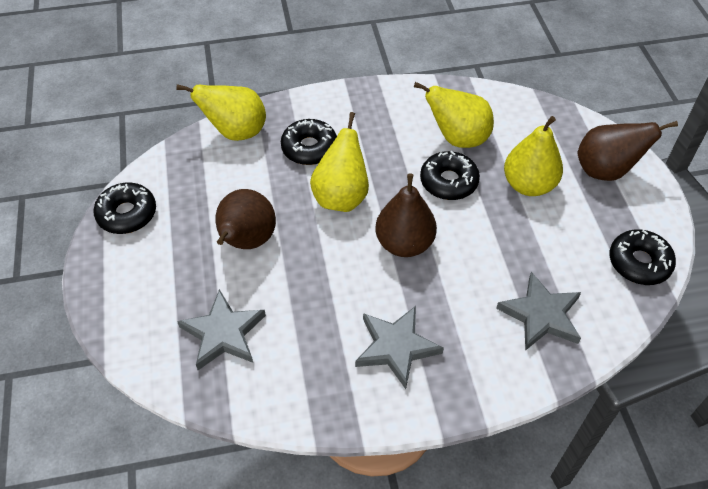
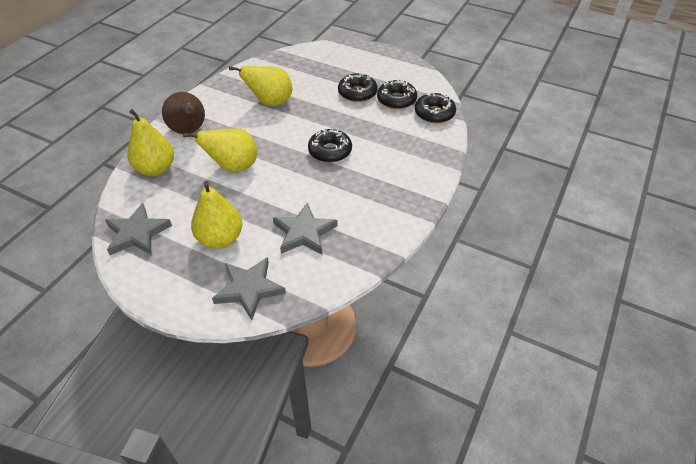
brown pear: [215,189,276,249] [376,173,437,257] [578,121,678,181] = 3 -> [162,92,205,134] = 1

